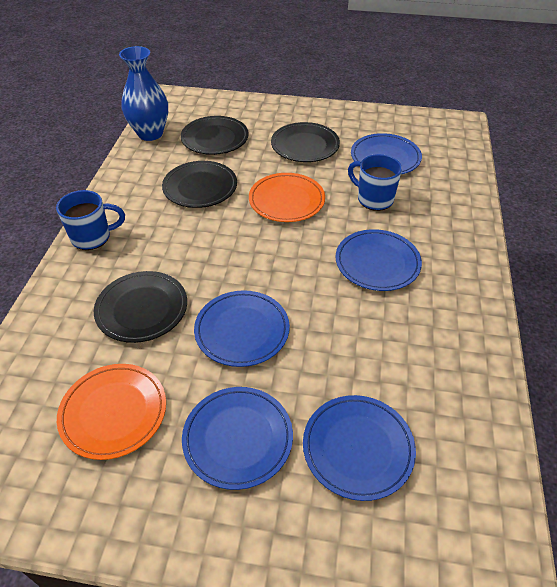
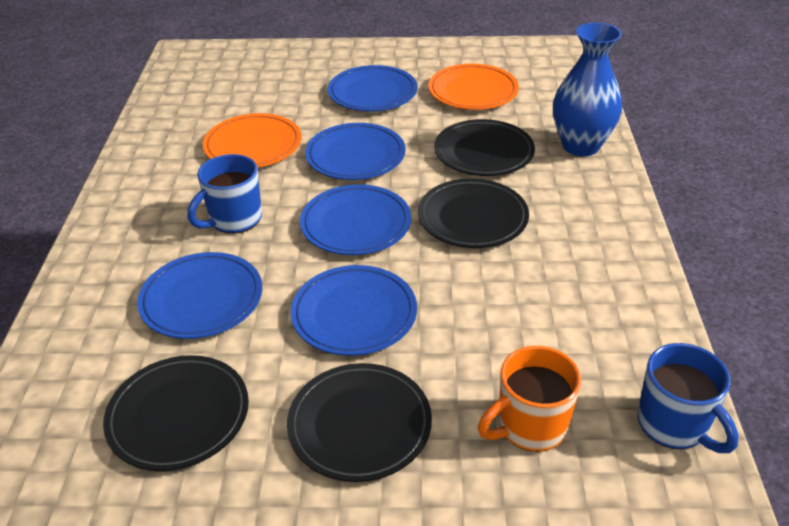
orange mug: none = 0 -> [478,346,581,452] = 1

